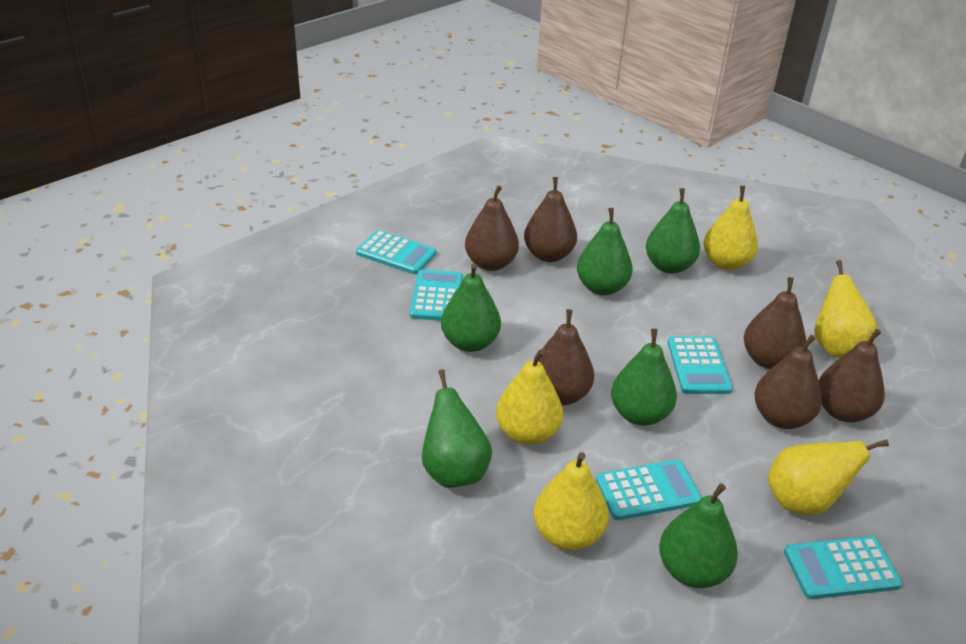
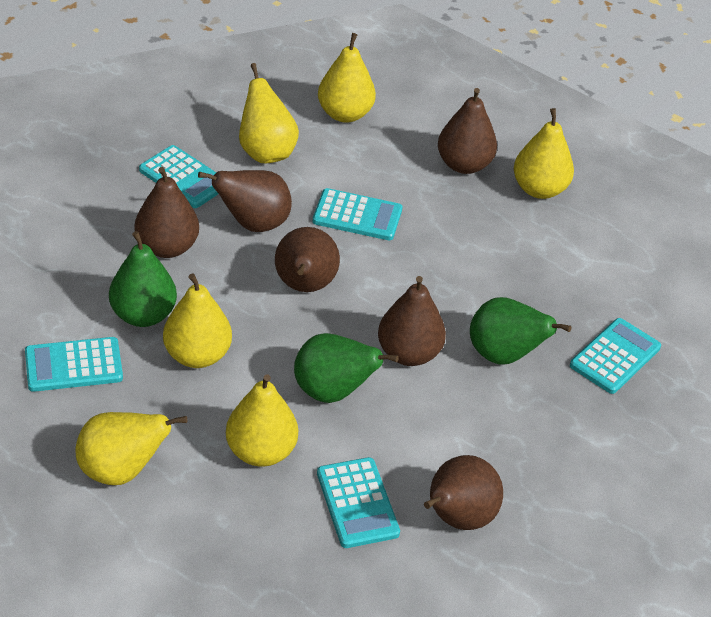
green pear: [422,369,492,488] [441,263,501,352] [577,208,632,295] [611,329,677,426] [646,188,700,274] [659,483,738,588] = 6 -> [109,231,177,327] [294,333,399,403] [470,297,572,365] = 3
yellow pear: [496,349,563,445] [534,452,609,551] [704,186,758,271] [768,439,889,515] [814,260,878,358] = 5 -> [76,412,187,485] [163,273,232,368] [226,374,298,467] [239,63,299,163] [318,33,376,123] [514,108,574,199] = 6

